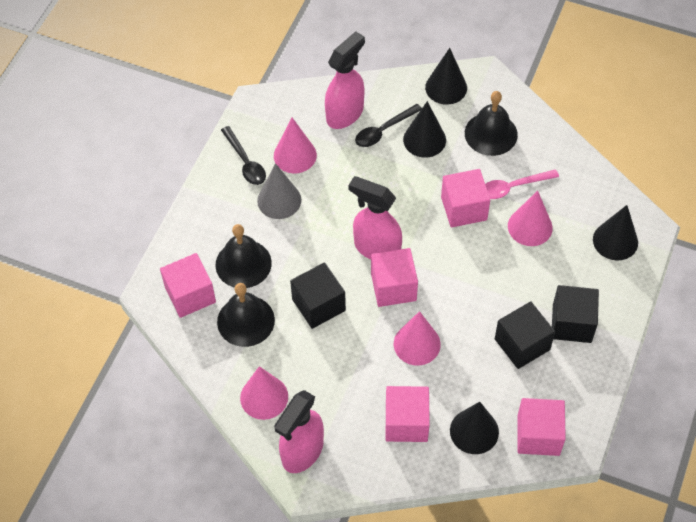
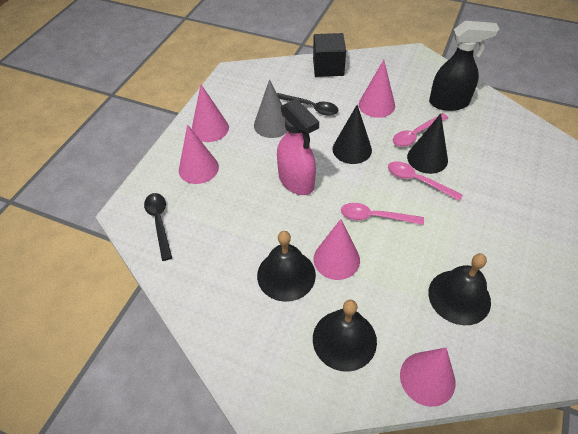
black cone: [403,101,446,158] [425,48,467,105] [450,402,499,454] [593,205,638,260] = 4 -> [332,105,372,164] [407,113,448,174] = 2
black cube: [290,262,346,329] [495,302,555,369] [552,285,599,343] = 3 -> [313,33,346,77] = 1
black spray bottle: none = 0 -> [429,21,499,111] = 1
pink cone: [240,366,288,420] [274,118,317,173] [394,311,441,365] [508,190,553,246] = 4 -> [179,124,219,184] [192,84,229,142] [314,219,360,280] [359,60,395,118] [400,348,455,407] = 5
pink cube: [160,253,216,318] [371,248,418,307] [386,386,430,442] [441,169,490,227] [517,398,566,456] = 5 -> none = 0
pink spoon: [485,169,559,199] = 1 -> [341,203,424,225] [388,161,463,201] [393,113,448,147] = 3
pink spray bottle: [274,390,324,473] [325,31,365,129] [348,176,402,260] = 3 -> [277,98,319,195] = 1

